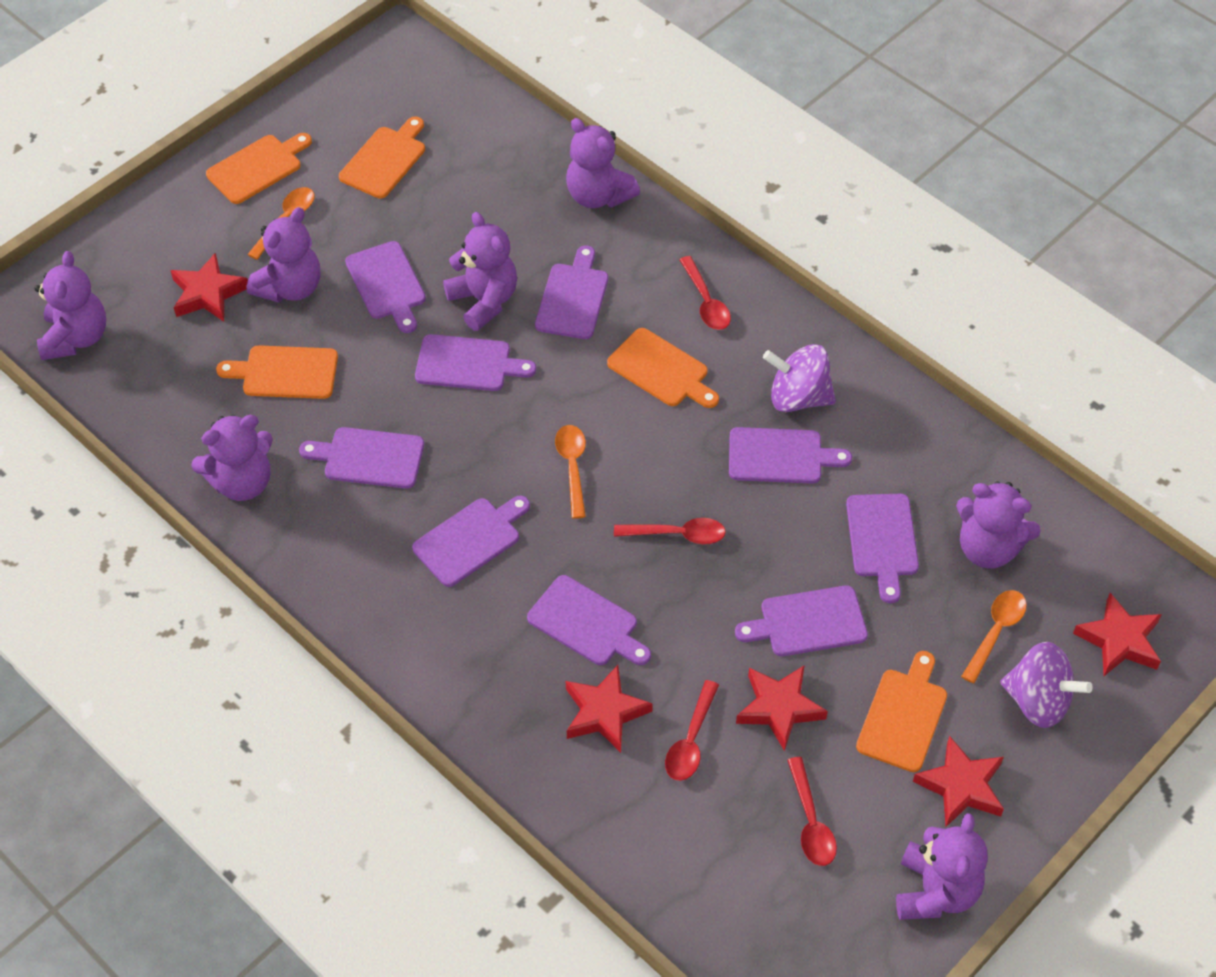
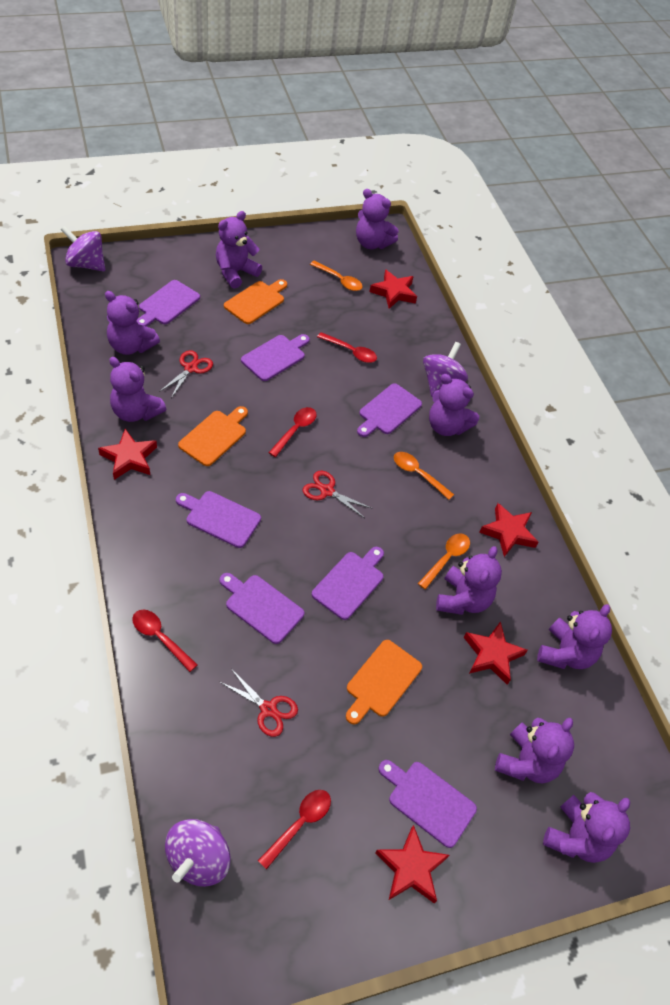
orange cutting board: [206,133,312,204] [216,345,338,399] [339,117,425,199] [607,328,719,408] [856,651,947,772] = 5 -> [178,406,248,466] [224,279,287,324] [346,640,422,724] = 3
purple cutting board: [299,427,424,489] [345,241,426,333] [412,496,530,587] [415,334,536,391] [527,575,651,665] [535,246,608,339] [729,427,852,484] [735,586,868,656] [846,494,919,603] = 9 -> [137,280,200,327] [176,491,261,548] [220,573,304,644] [241,334,310,381] [312,547,384,620] [357,383,422,437] [379,760,477,848] = 7
purple spinning top: [763,344,836,412] [1000,642,1093,728] = 2 -> [61,226,105,272] [165,819,231,887] [423,342,468,397] = 3
purple teddy bear: [34,251,106,360] [191,414,273,501] [247,207,321,303] [443,212,517,331] [566,118,640,208] [896,813,988,920] [956,481,1041,568] = 7 -> [105,291,160,355] [109,357,166,422] [216,211,262,289] [356,189,398,249] [429,374,479,436] [436,546,502,615] [495,718,574,783] [537,604,612,669] [543,792,630,863] = 9
red scissors: none = 0 -> [159,350,213,398] [220,669,298,737] [303,471,371,518] = 3

